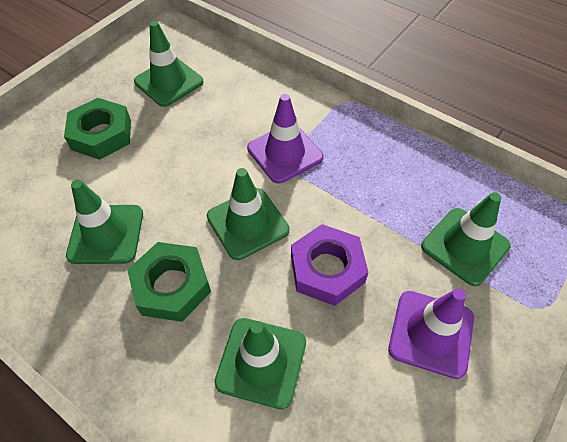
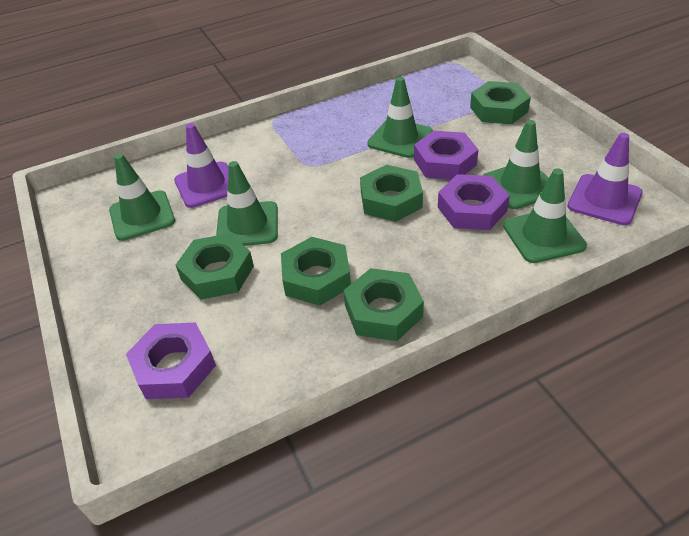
green nut: [64,98,131,160] [127,242,211,322] = 2 -> [176,233,254,300] [281,237,351,306] [343,268,424,341] [360,165,423,222] [470,81,531,124] = 5
purple nut: [291,224,369,306] = 1 -> [126,323,216,399] [414,131,479,180] [438,174,510,230] = 3

